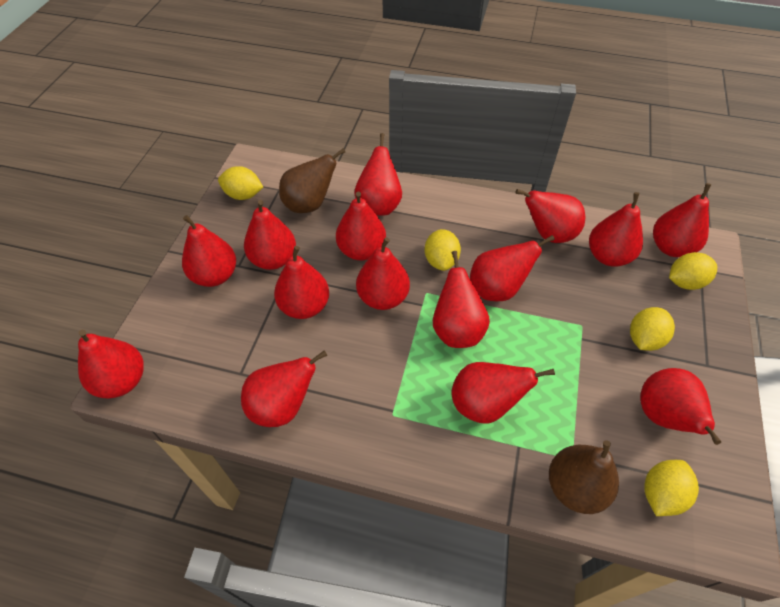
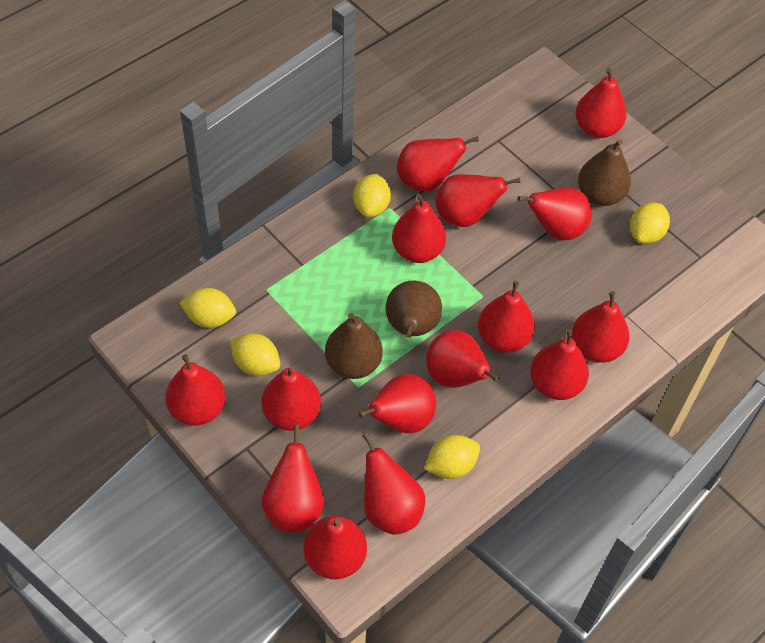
brown pear: [279,148,345,213] [549,441,619,514] = 2 -> [325,313,383,379] [386,280,442,338] [578,139,631,206] = 3

